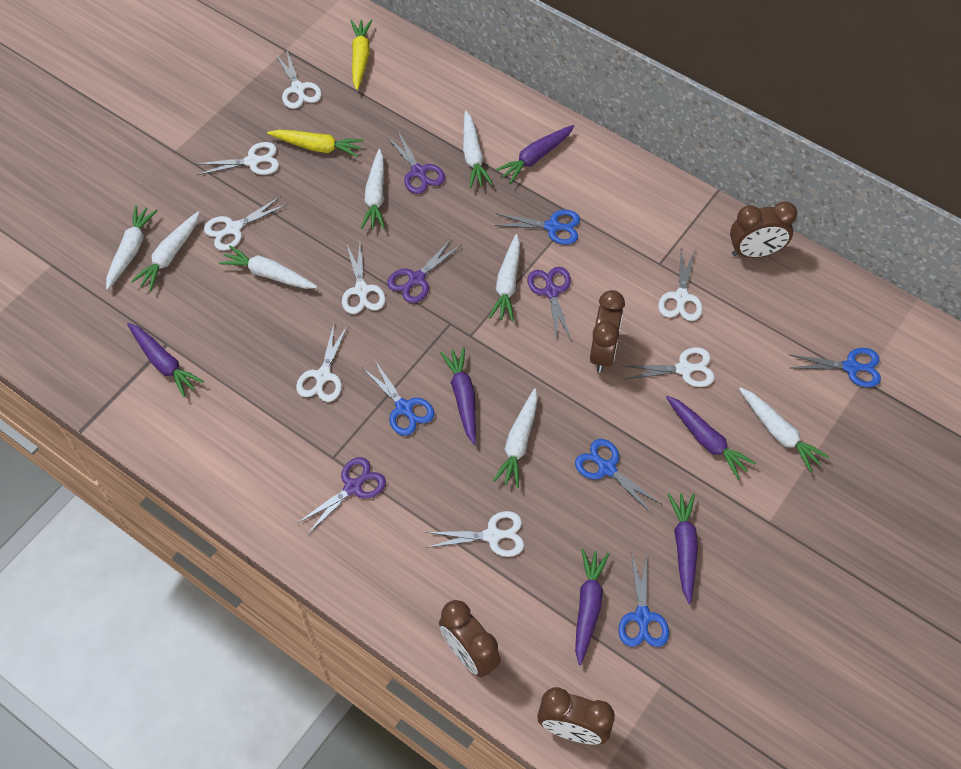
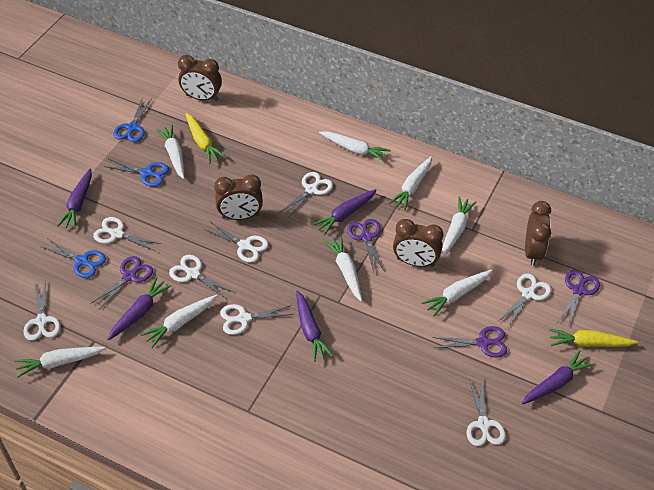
blue scissors: [363,361,435,436] [494,210,580,245] [575,439,663,515] [618,552,669,647] [790,348,881,387] = 5 -> [40,238,106,278] [104,159,169,187] [113,98,152,142] = 3
purple carrot: [127,323,204,397] [440,347,476,444] [495,125,574,184] [575,549,609,665] [666,396,756,479] [668,493,698,604] = 6 -> [57,168,92,229] [107,277,172,340] [296,290,333,362] [312,189,377,236] [522,350,594,405] = 5

